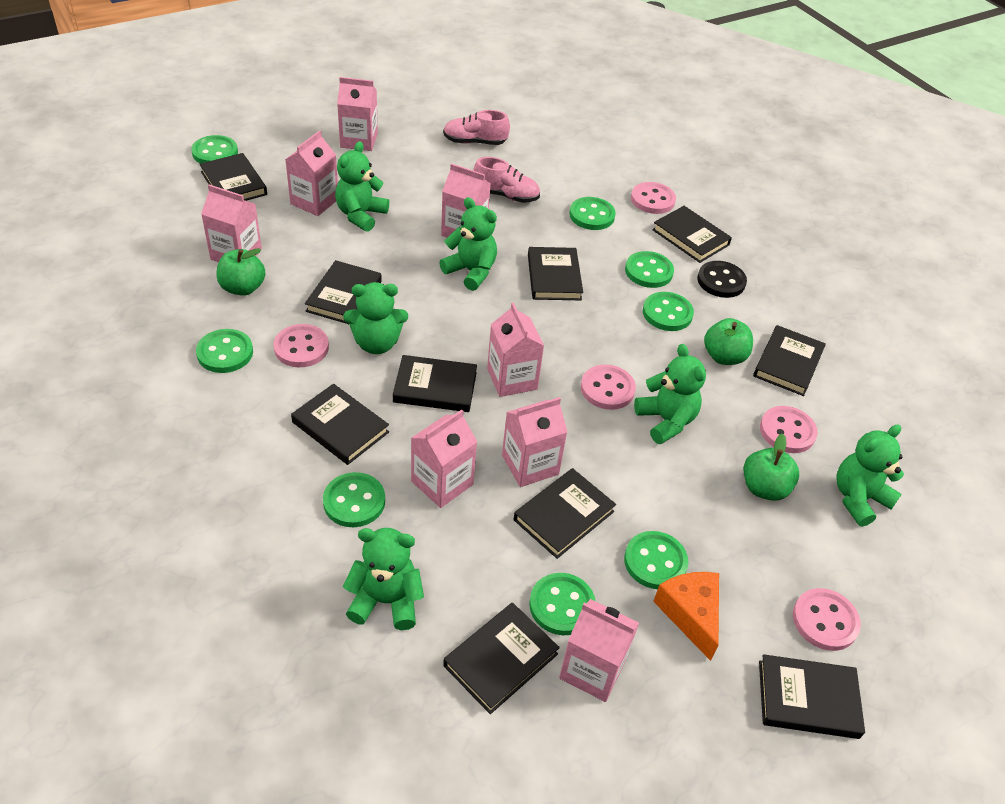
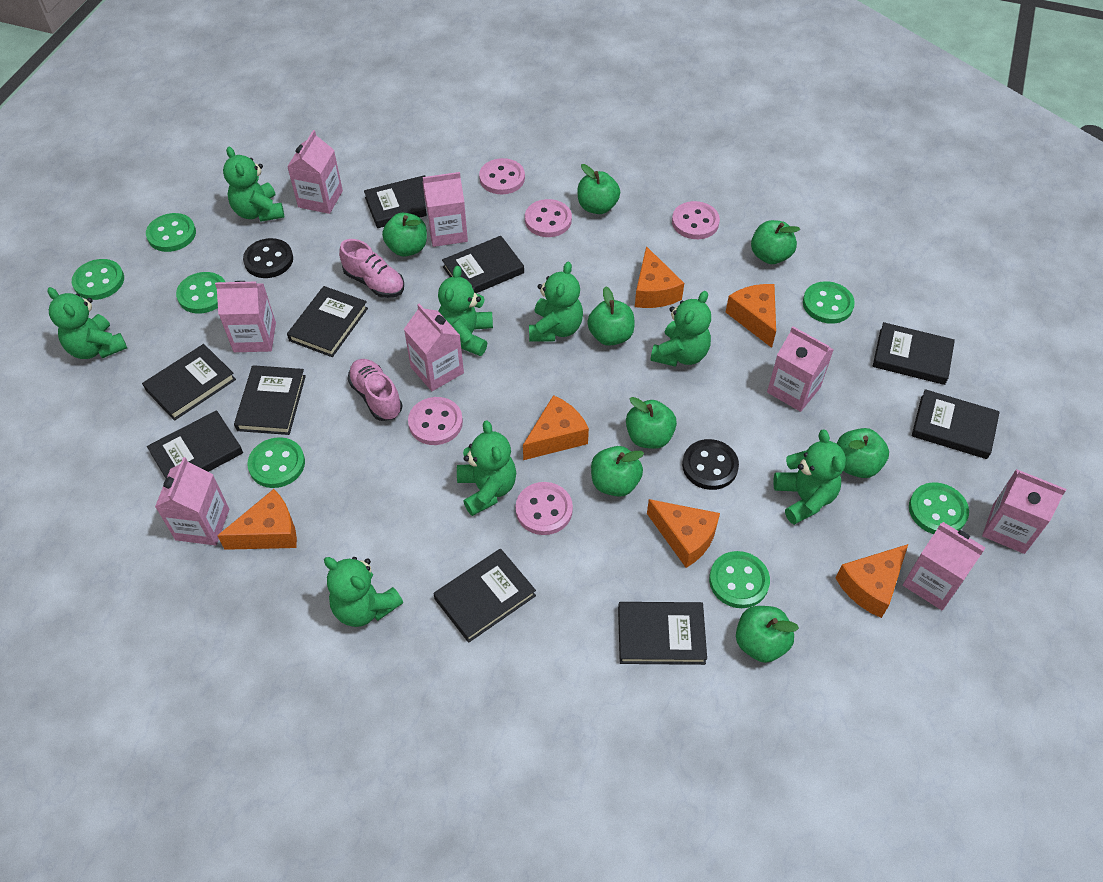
black button: [697,261,747,298] = 1 -> [243,238,293,278] [682,439,739,490] = 2
green apple: [217,248,265,296] [704,318,753,365] [744,434,799,501] = 3 -> [382,213,427,257] [578,164,620,214] [587,286,635,346] [591,446,644,497] [626,397,677,449] [736,606,799,663] [751,220,800,264] [837,428,889,478] = 8
green button: [191,135,238,163] [196,329,253,373] [323,472,385,527] [529,573,595,635] [569,197,616,230] [624,531,688,589] [625,251,674,288] [643,292,694,331] = 8 -> [72,259,124,300] [146,213,196,252] [176,272,225,314] [247,437,305,488] [709,551,770,608] [803,281,855,324] [909,482,969,534] = 7
green teddy bear: [335,141,389,232] [343,282,408,354] [343,528,424,630] [439,197,497,291] [634,344,706,444] [837,425,904,527] = 6 -> [47,287,127,359] [223,147,284,222] [324,557,403,627] [438,266,493,356] [457,420,516,516] [529,262,583,341] [650,291,711,367] [773,430,846,525] = 8
orange cheese: [653,572,719,661] = 1 -> [217,489,297,550] [523,395,589,460] [635,246,684,308] [647,499,720,568] [726,284,776,348] [836,544,908,618] = 6

